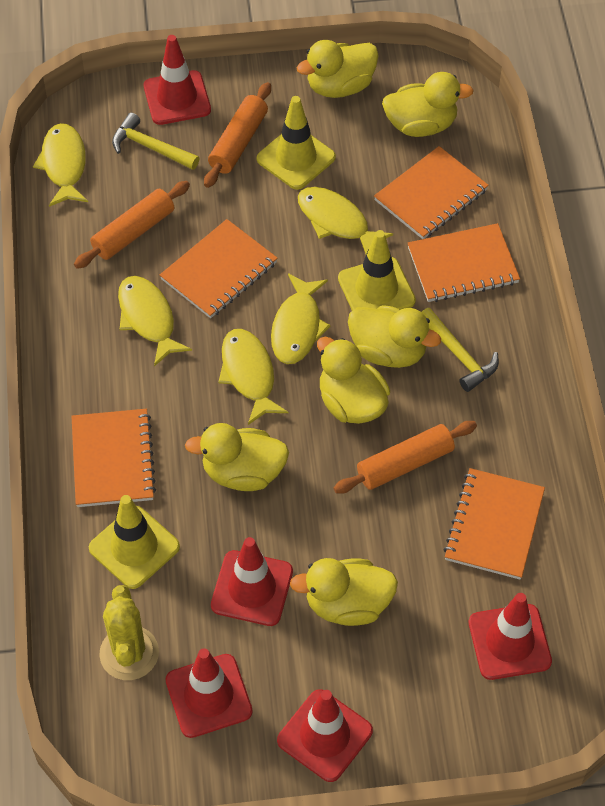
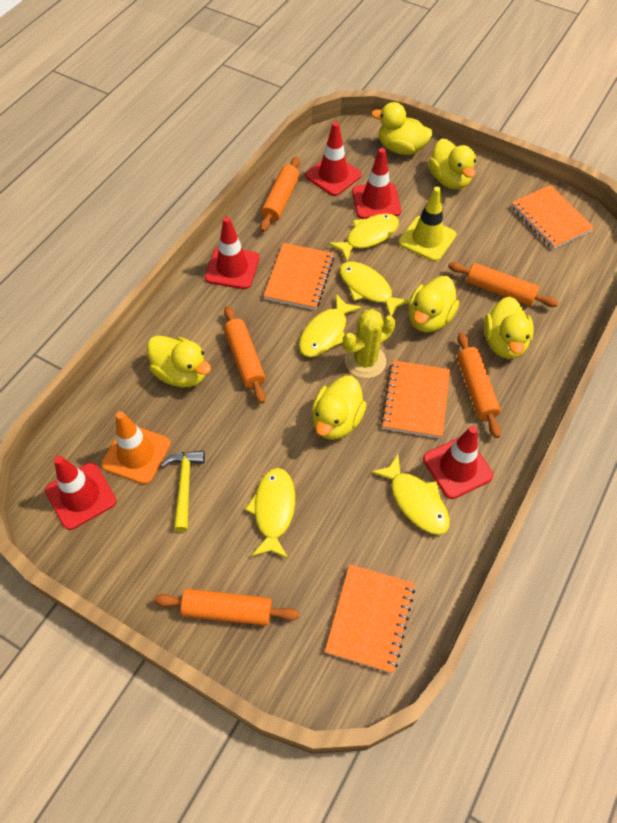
orange notebook: [72,409,156,507] [160,219,278,318] [374,146,489,239] [408,223,520,302] [444,468,545,580] = 5 -> [264,243,334,310] [325,564,415,673] [381,360,450,438] [511,185,594,249] = 4
orange rolling pin: [74,181,190,269] [204,82,271,188] [333,421,477,494] = 3 -> [154,589,299,626] [224,306,266,404] [260,157,300,232] [448,262,559,307] [457,332,501,438] = 5
orange traffic cone: none = 0 -> [101,411,171,484] = 1
yellow hammer: [112,113,199,170] [421,308,499,392] = 2 -> [161,451,205,532] = 1
yellow traffic cone: [89,495,180,589] [257,96,336,190] [338,230,416,311] = 3 -> [399,187,456,261] = 1

